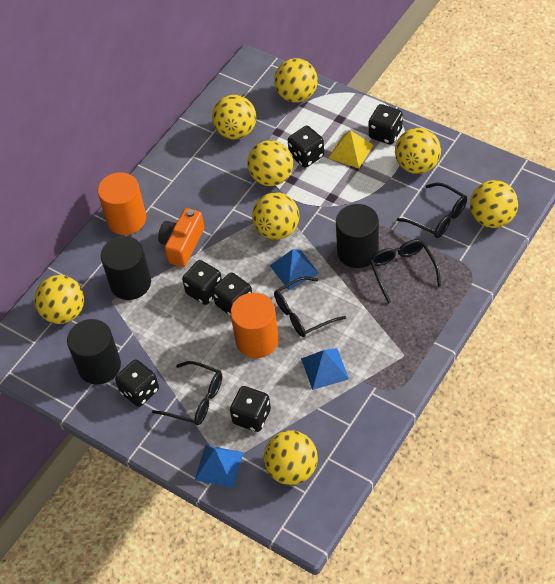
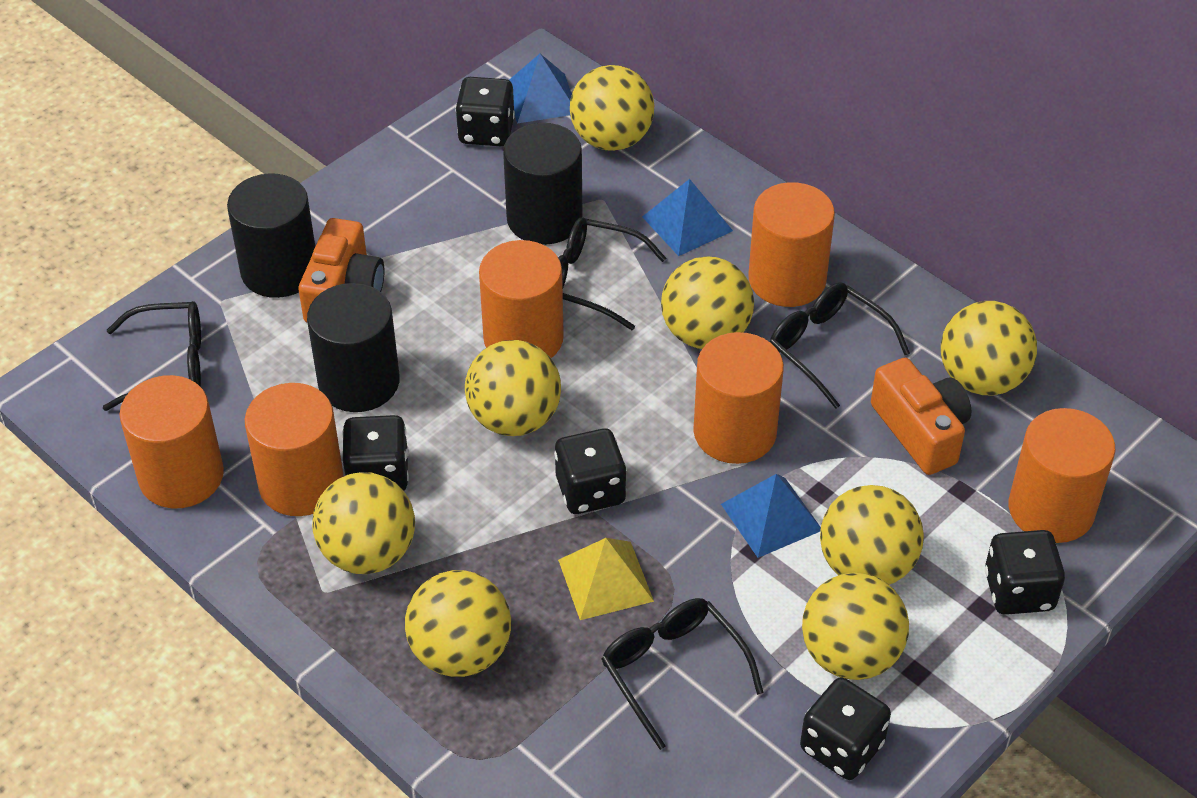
black dice: [115,359,159,407] [182,260,222,305] [212,272,252,316] [230,386,271,432] [288,126,324,168] [369,104,403,145] = 6 -> [343,415,409,491] [455,77,515,146] [554,428,627,514] [800,677,891,780] [985,530,1065,615] = 5
orange camera: [158,208,204,267] = 1 -> [298,218,385,322] [871,358,972,475] = 2
orange cylinder: [98,172,146,235] [230,293,279,358] = 2 -> [120,375,224,509] [245,383,344,516] [479,240,564,358] [693,332,784,464] [748,182,835,307] [1009,408,1115,543] = 6

